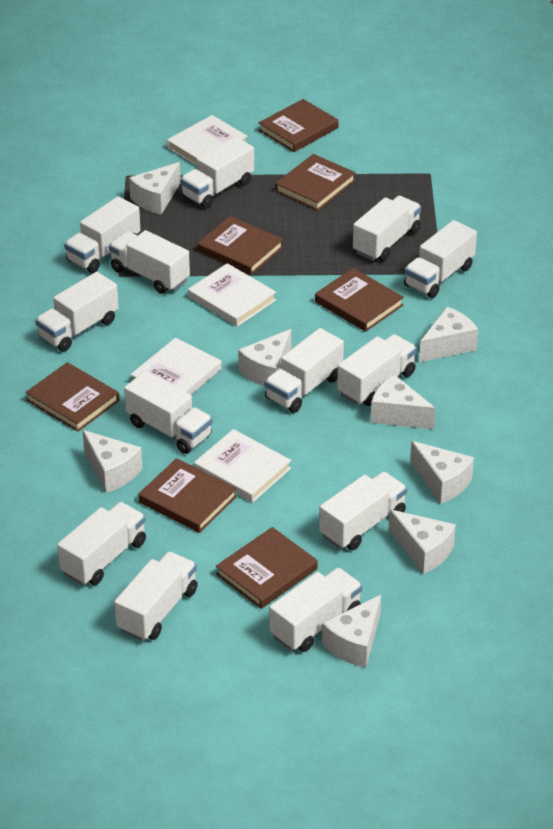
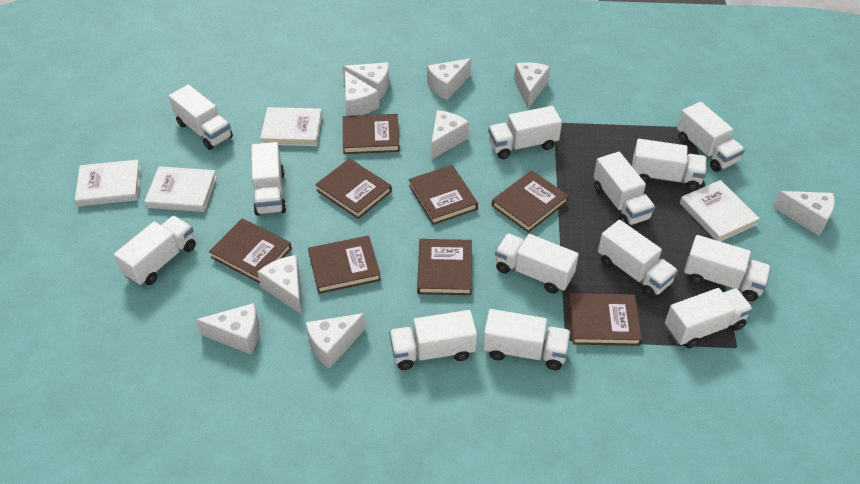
brown book: [25,362,120,432] [138,458,237,533] [197,216,283,275] [216,527,318,609] [259,99,339,152] [275,154,356,211] [315,268,404,332] = 7 -> [209,218,292,283] [308,236,381,294] [315,158,392,219] [343,114,400,154] [408,165,478,225] [417,239,472,295] [492,170,569,233] [569,293,642,346] = 8
white cheese: [83,430,143,493] [129,162,180,215] [238,329,291,386] [322,595,381,668] [371,374,436,429] [389,510,456,574] [410,441,474,504] [419,307,478,362] = 8 -> [196,303,259,354] [258,255,302,315] [306,313,366,369] [342,63,389,100] [345,71,379,116] [427,58,472,100] [431,110,469,160] [514,62,550,108] [773,191,835,236] = 9

